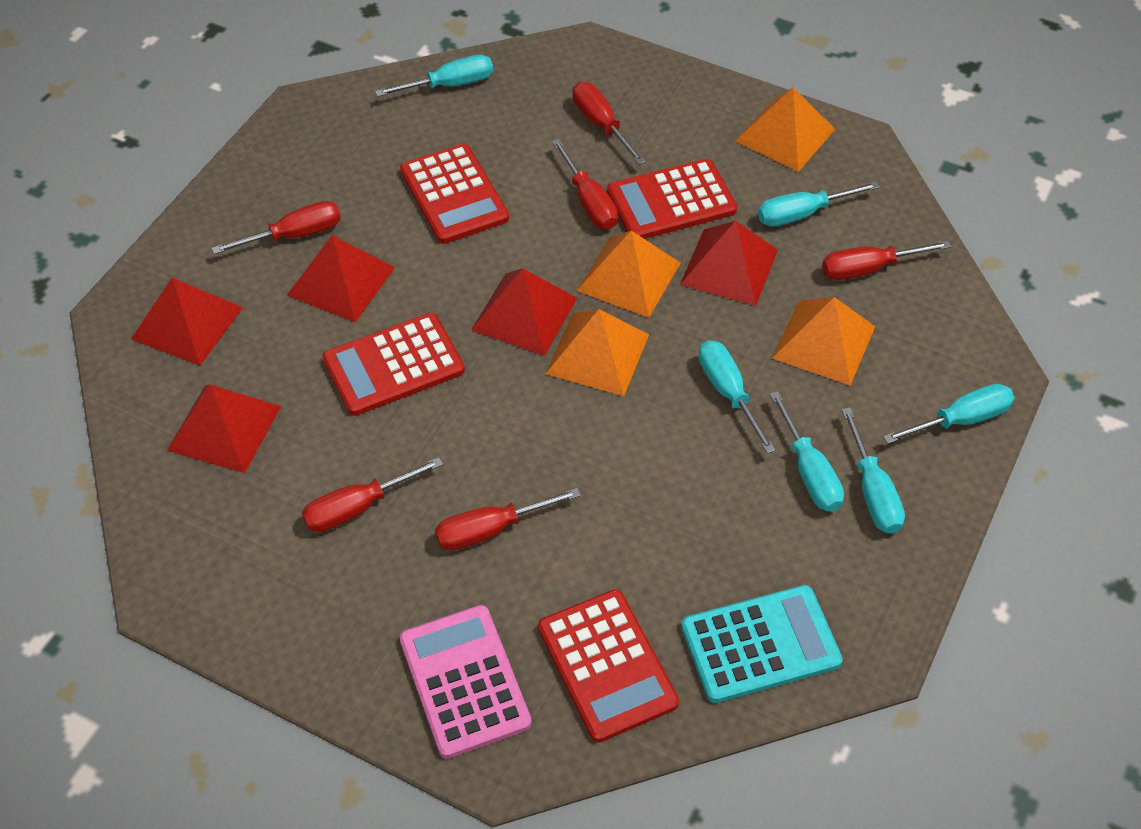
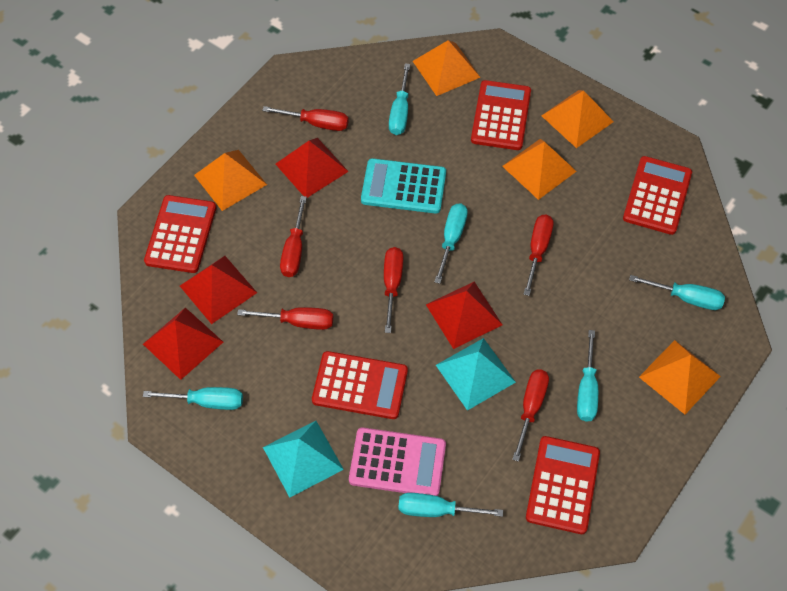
orange pyramid: [546,309,649,396] [577,231,681,318] [736,87,835,172] [772,297,875,385] = 4 -> [194,150,267,211] [413,40,481,96] [502,139,577,200] [541,90,614,148] [639,340,721,414] = 5
red calculator: [323,313,465,416] [400,144,509,244] [538,589,679,742] [607,159,737,239] = 4 -> [144,195,216,273] [312,351,408,419] [471,80,531,150] [526,436,600,534] [623,156,692,235] = 5
red pyramid: [131,278,243,365] [167,384,281,473] [287,235,395,322] [471,268,577,356] [680,221,778,306] = 5 -> [143,307,223,380] [180,256,257,324] [276,138,349,198] [426,282,503,349] = 4
turquoise pyramid: none = 0 -> [263,421,344,498] [436,338,516,411] = 2

